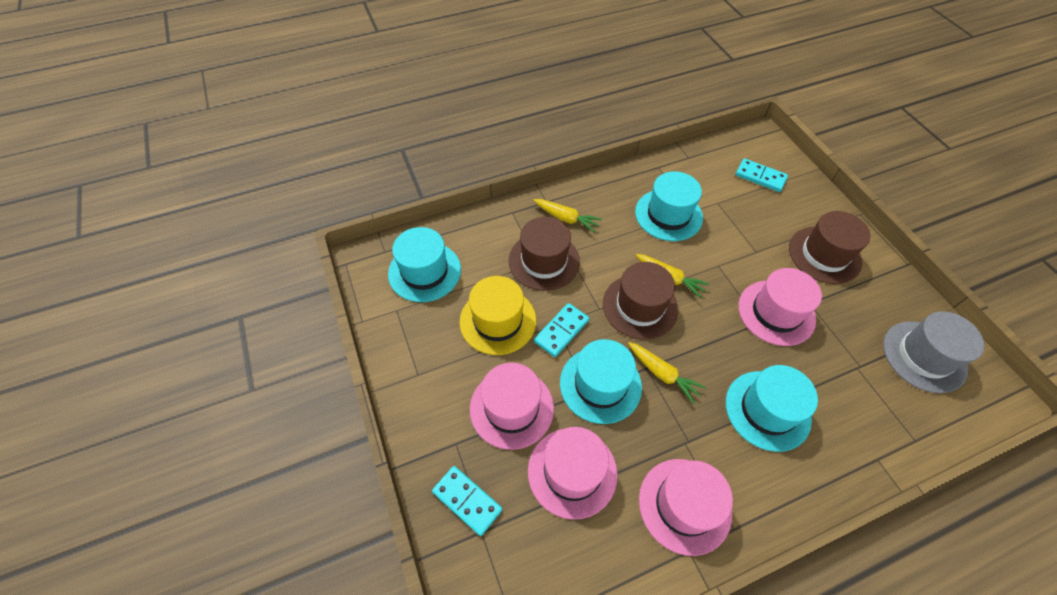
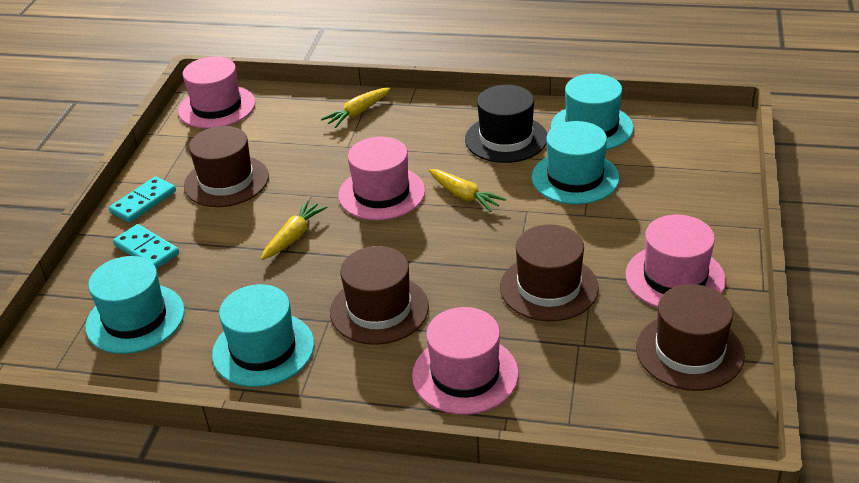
black hat: none = 0 -> [465,85,547,163] = 1
brown hat: [509,217,580,291] [603,262,678,340] [789,211,870,284] = 3 -> [184,126,269,207] [330,246,429,345] [500,224,599,321] [636,284,745,391] = 4
grey hat: [883,311,985,393] = 1 -> none = 0
turquoise domino: [432,466,502,536] [534,303,589,357] [736,158,788,192] = 3 -> [109,177,176,223] [113,224,179,269] = 2
yellow hat: [459,276,536,355] = 1 -> none = 0

